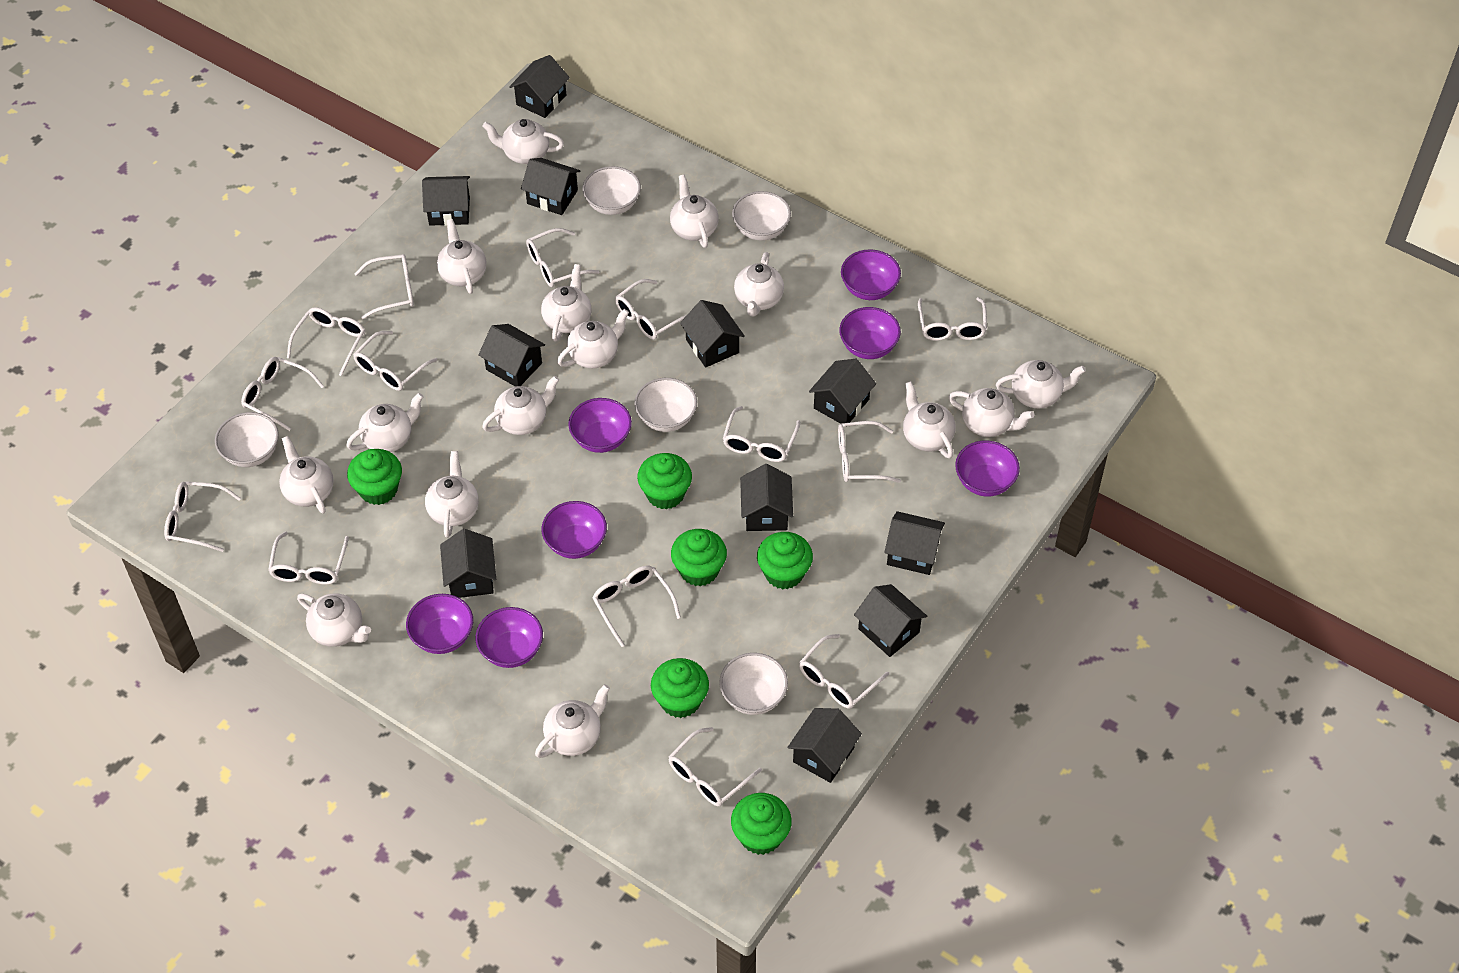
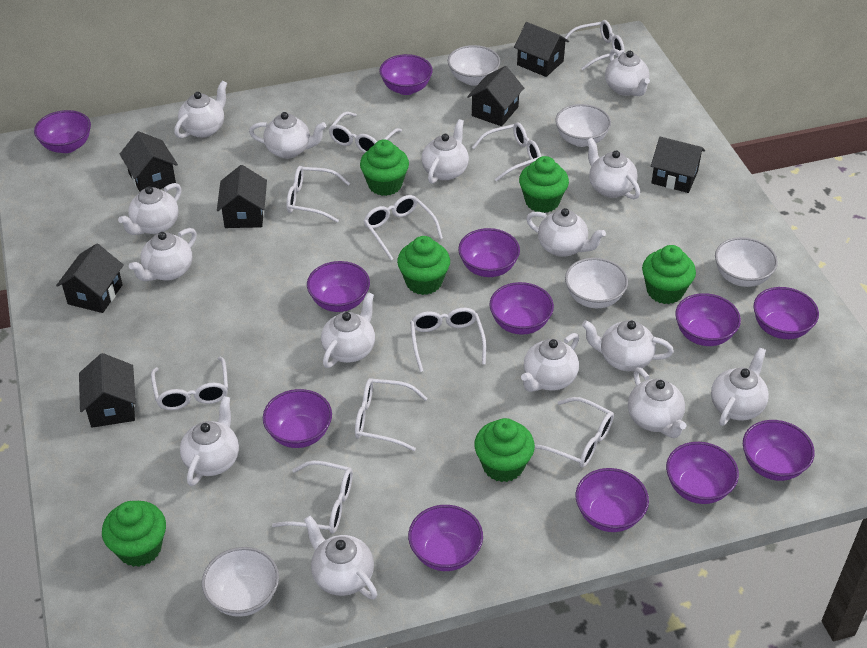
black house: [422,176,470,226] [440,529,496,598] [478,324,545,387] [509,55,570,118] [521,158,580,215] [680,300,745,368] [740,464,793,531] [787,708,862,783] [809,359,876,424] [854,584,927,657] [884,511,945,575] = 11 -> [56,244,124,313] [79,353,136,428] [119,131,178,191] [217,165,267,228] [467,66,524,126] [514,22,569,77] [651,137,705,193] = 7
purple bowl: [406,594,473,654] [475,607,543,668] [542,501,607,559] [568,398,632,453] [839,307,901,359] [841,249,901,300] [955,441,1020,497] = 7 -> [34,110,91,153] [263,389,332,448] [307,261,370,312] [379,54,433,95] [408,505,483,571] [458,228,520,277] [489,282,554,335] [575,468,649,532] [666,442,739,504] [675,293,741,346] [743,420,815,481] [753,287,819,339] = 12
white glasses: [164,481,241,552] [241,357,324,431] [268,532,349,585] [287,308,365,376] [353,331,437,391] [354,254,414,319] [526,228,600,287] [592,566,681,647] [615,279,687,340] [669,727,762,807] [723,406,800,462] [799,634,889,709] [838,421,901,483] [918,297,987,341] = 14 -> [151,357,228,410] [272,461,353,534] [286,166,350,222] [329,112,402,153] [355,378,428,451] [363,195,443,260] [410,308,486,372] [472,122,541,181] [535,397,614,468] [564,20,625,70] = 10

